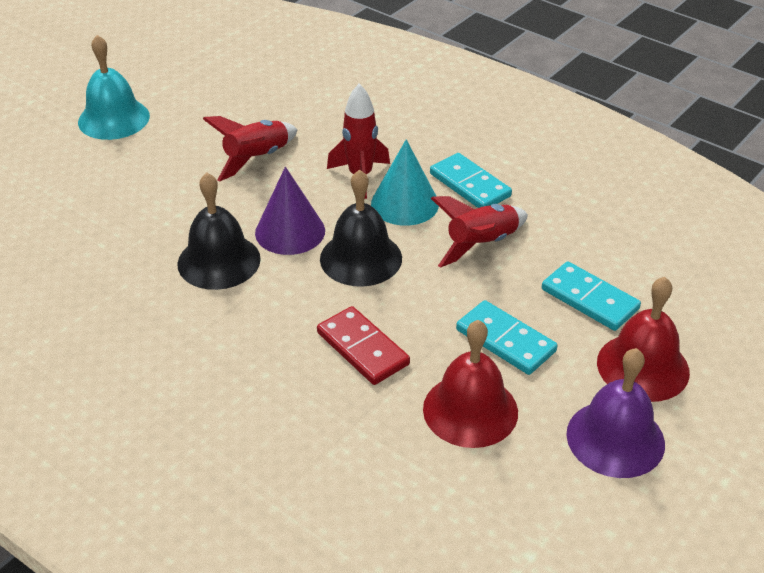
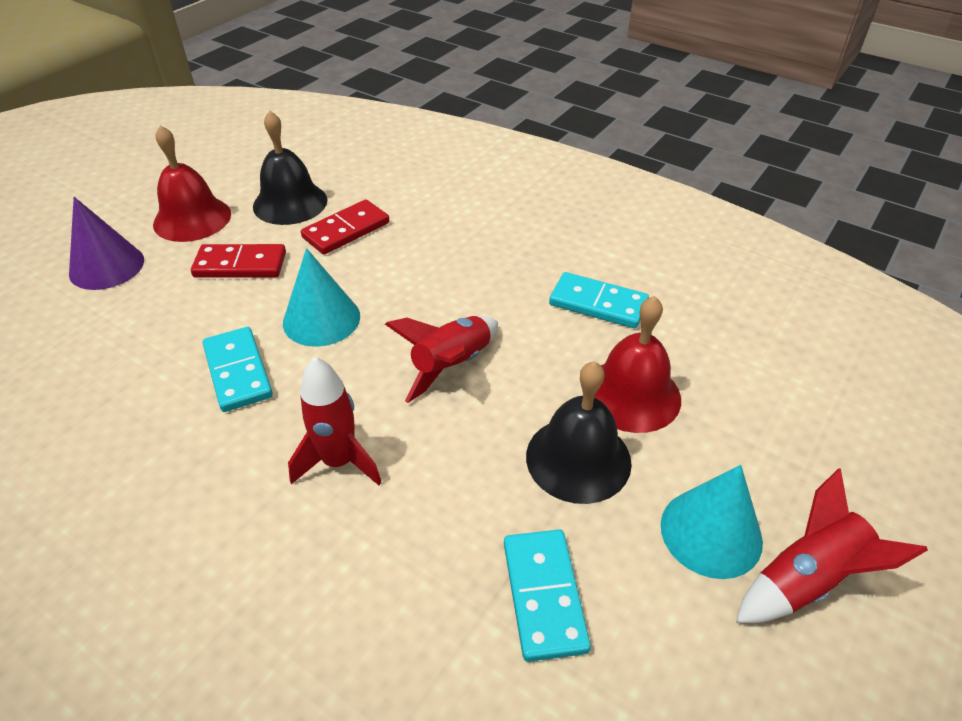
purple bell: [566,348,665,478] = 1 -> none = 0
red domino: [317,306,410,385] = 1 -> [191,244,286,278] [301,199,389,255] = 2
turquoise bell: [78,35,150,140] = 1 -> none = 0
turquoise cone: [371,139,439,226] = 1 -> [283,248,360,347] [661,465,763,579] = 2

